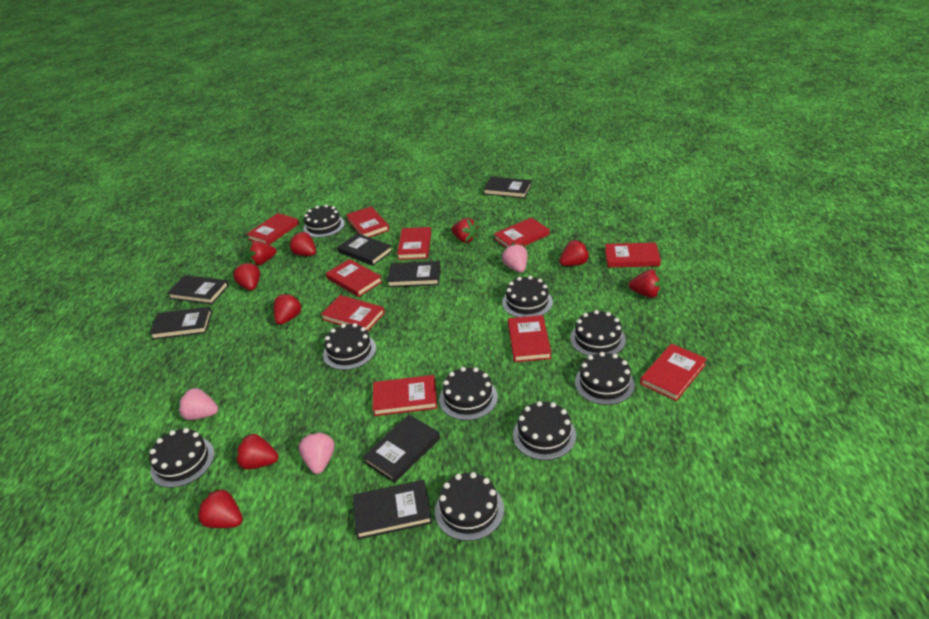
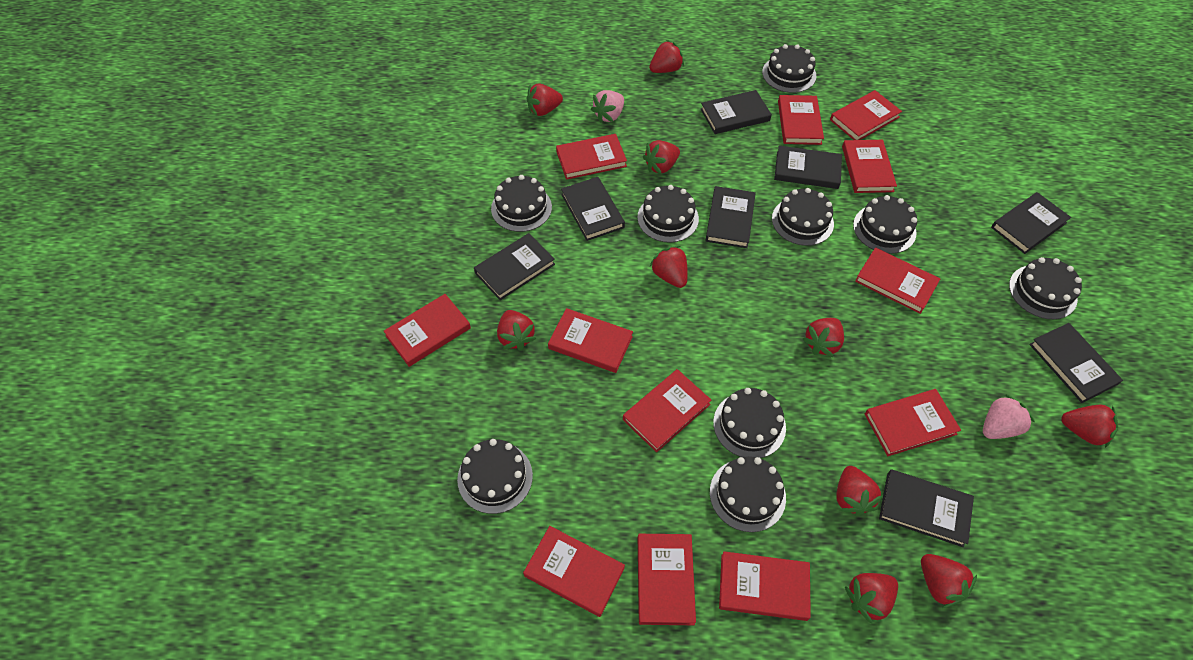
black book: [149,307,212,340] [167,275,229,304] [337,233,392,266] [353,480,432,539] [363,414,440,483] [387,261,441,287] [483,177,532,198] = 7 -> [474,233,555,300] [561,177,625,241] [701,90,772,134] [705,186,756,248] [774,145,842,189] [879,469,974,547] [991,192,1071,254] [1029,323,1123,403] = 8
pink strawberry: [178,386,218,420] [299,431,335,474] [501,243,527,273] = 3 -> [591,90,624,123] [983,394,1035,439] = 2
red book: [246,213,299,245] [321,295,385,331] [326,259,383,297] [346,207,389,237] [373,375,437,416] [397,227,431,260] [494,218,550,248] [508,315,551,362] [605,243,661,268] [640,343,707,401] = 10 -> [384,294,471,367] [523,526,625,617] [548,308,633,373] [556,134,627,180] [623,369,711,452] [638,534,696,625] [719,551,811,621] [778,95,824,145] [830,90,902,140] [842,140,897,193] [855,247,940,314] [865,389,961,456] = 12
red strawberry: [196,487,243,528] [233,262,260,290] [235,432,278,470] [247,241,276,265] [274,292,303,325] [288,231,316,256] [452,218,479,243] [559,239,590,266] [629,269,663,298] = 9 -> [497,310,536,351] [527,83,563,116] [643,140,680,175] [649,40,684,73] [650,246,688,288] [803,318,844,357] [836,466,884,516] [845,573,898,624] [921,554,977,608] [1061,405,1118,448] = 10

